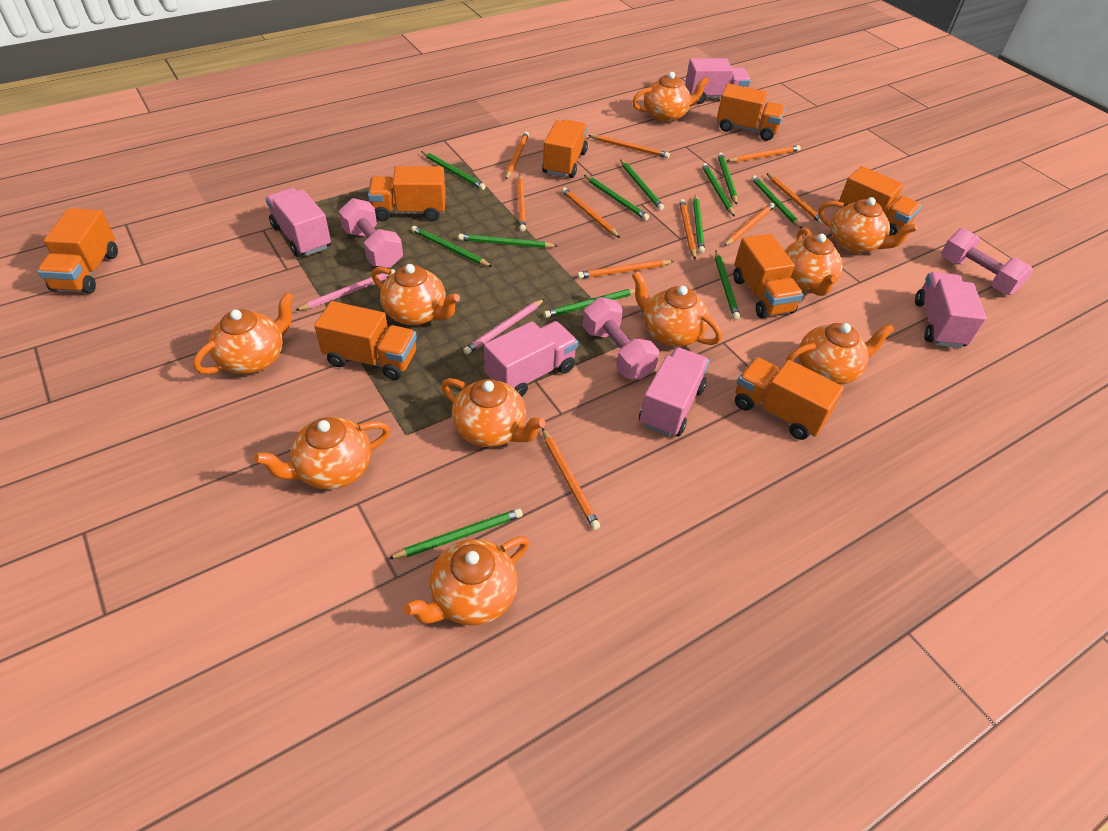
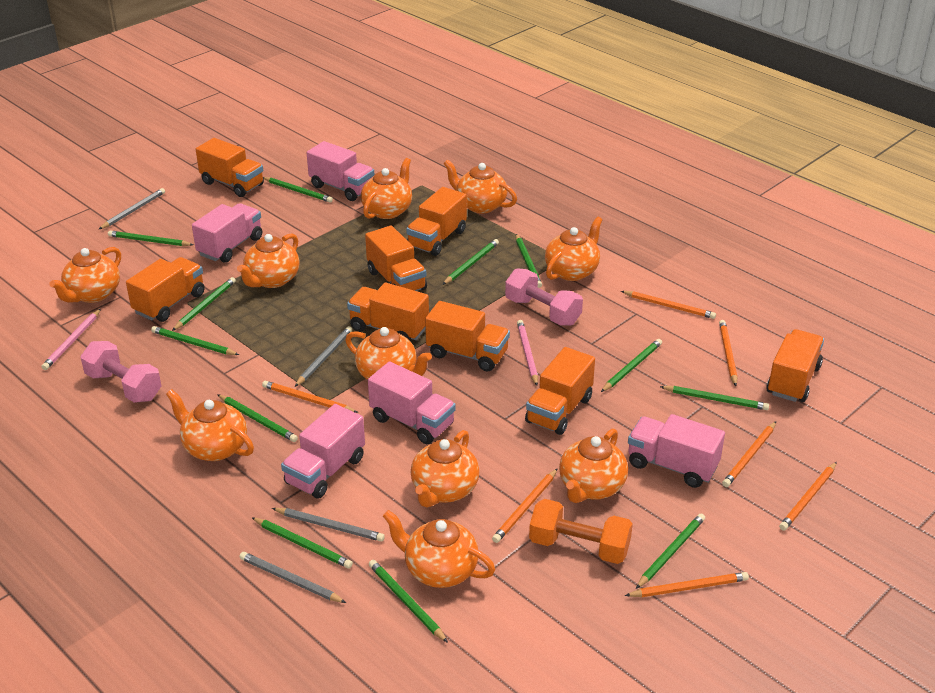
grey pencil: none = 0 -> [99,188,165,229] [239,552,346,603] [272,508,385,542] [295,326,352,387] = 4
orange dumbbell: none = 0 -> [529,499,633,564] = 1
orange pencil: [506,132,529,180] [517,175,526,232] [542,428,600,530] [561,187,620,238] [577,260,674,279] [588,135,670,158] [679,199,697,259] [724,203,775,246] [727,145,801,162] [767,173,824,224] = 10 -> [262,381,358,413] [492,468,558,543] [621,291,716,319] [625,572,749,597] [719,320,737,386] [722,421,776,487] [779,462,837,531] = 7
pink dumbbell: [339,198,403,268] [583,297,659,379] [941,228,1033,295] = 3 -> [80,341,161,403] [505,268,583,326] = 2

